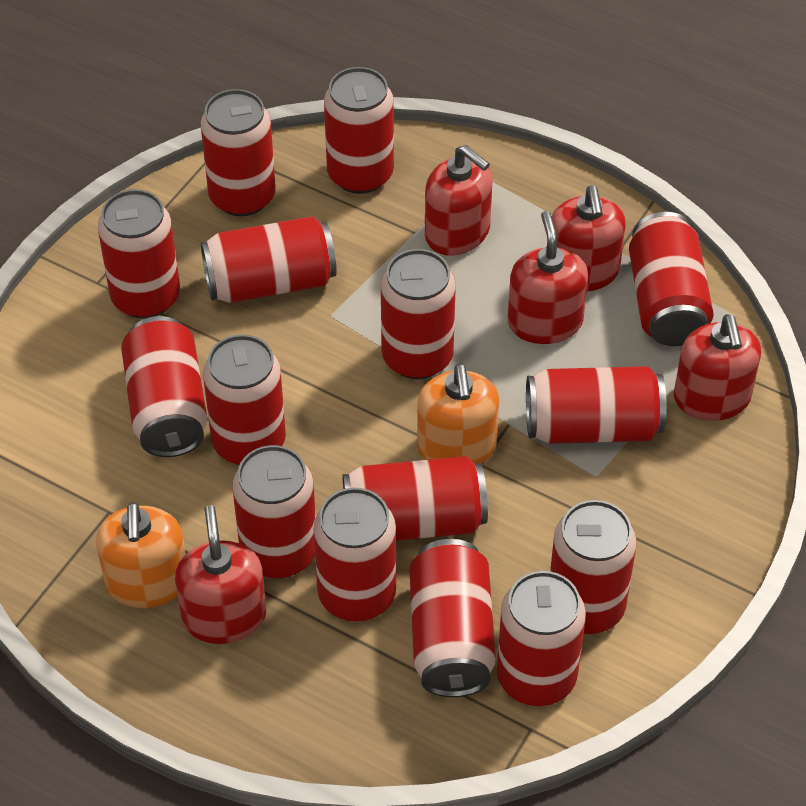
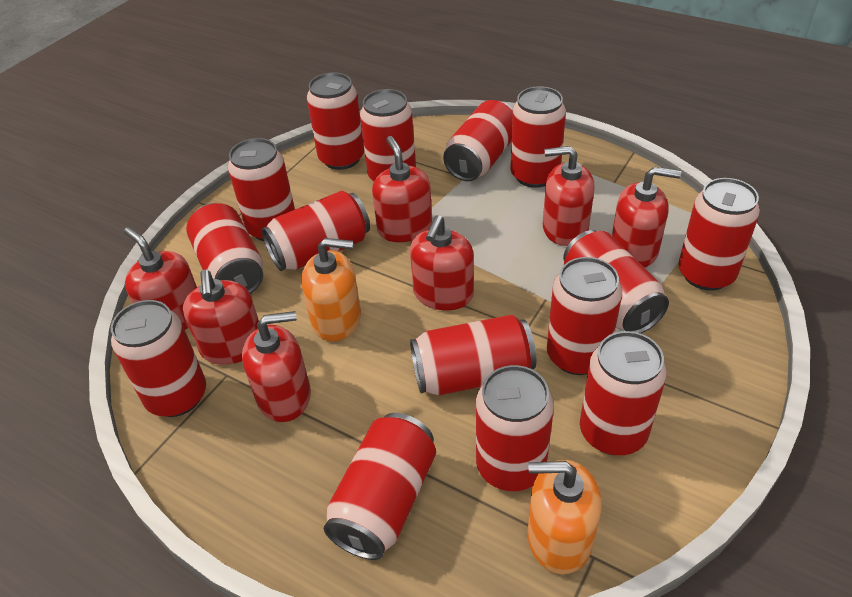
red soap dispenser: [175,505,266,644] [425,145,493,256] [508,211,588,344] [552,186,626,292] [674,314,761,421] = 5 -> [124,227,197,330] [183,270,259,365] [242,311,311,422] [372,136,432,242] [410,215,474,310] [543,146,594,246] [612,166,681,267] = 7

